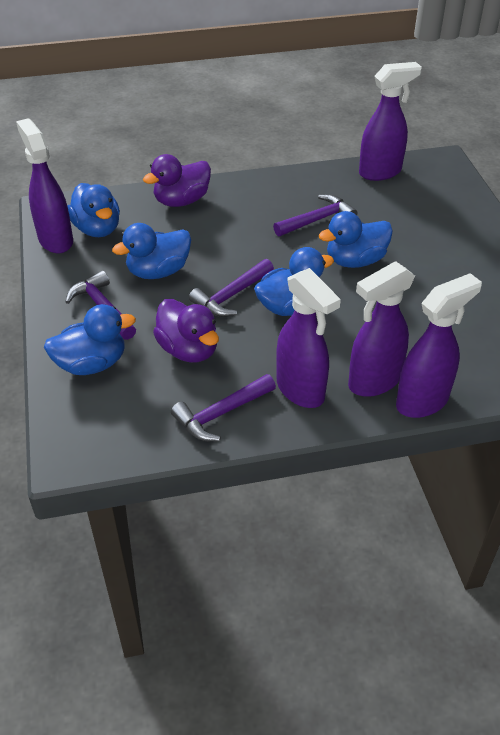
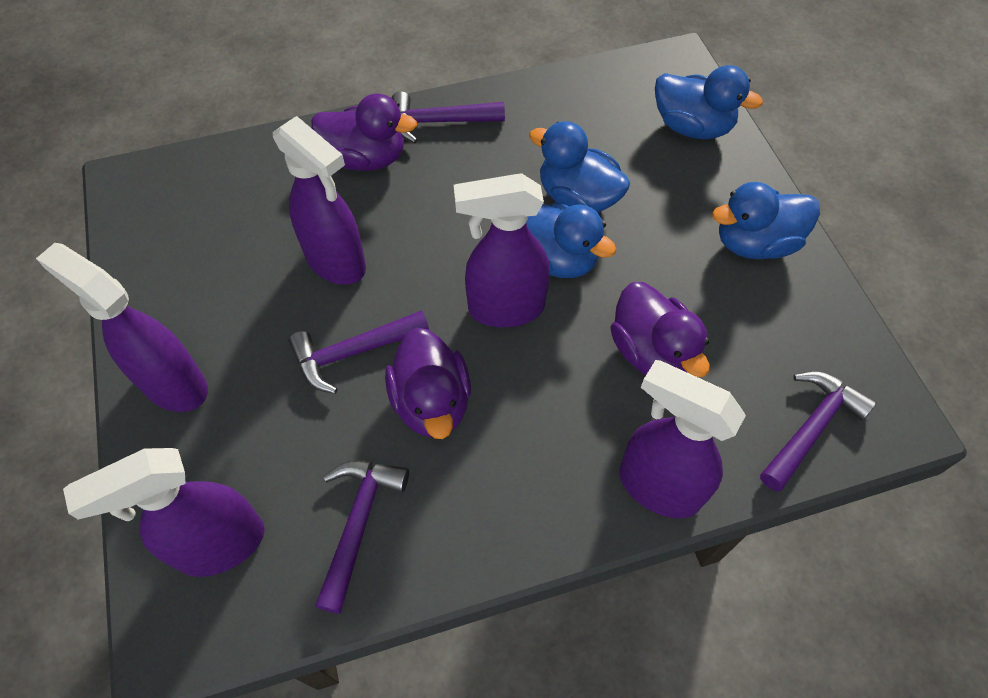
blue duck: [44,304,136,375] [67,183,120,237] [112,223,191,279] [254,247,334,316] [319,211,393,268] = 5 -> [526,203,616,278] [529,121,630,213] [655,65,763,139] [712,182,820,259] = 4
purple duck: [143,154,211,207] [153,299,219,363] = 2 -> [311,93,417,171] [385,328,471,439] [610,282,710,377] = 3

